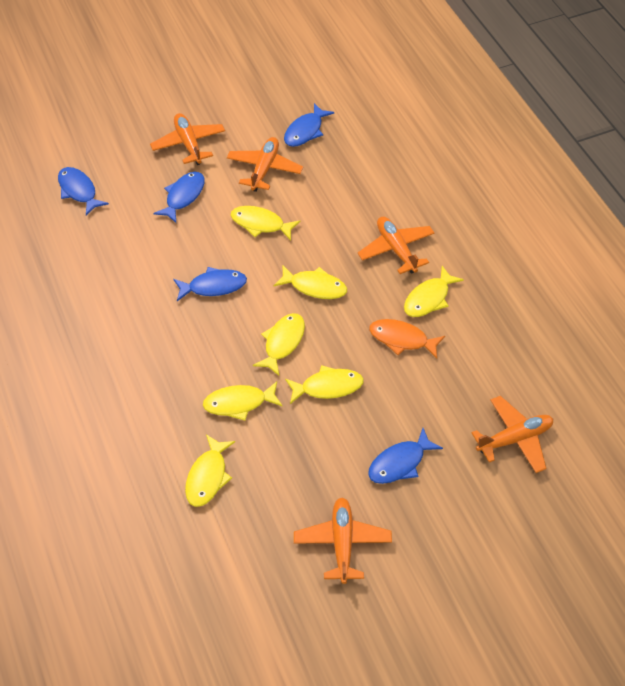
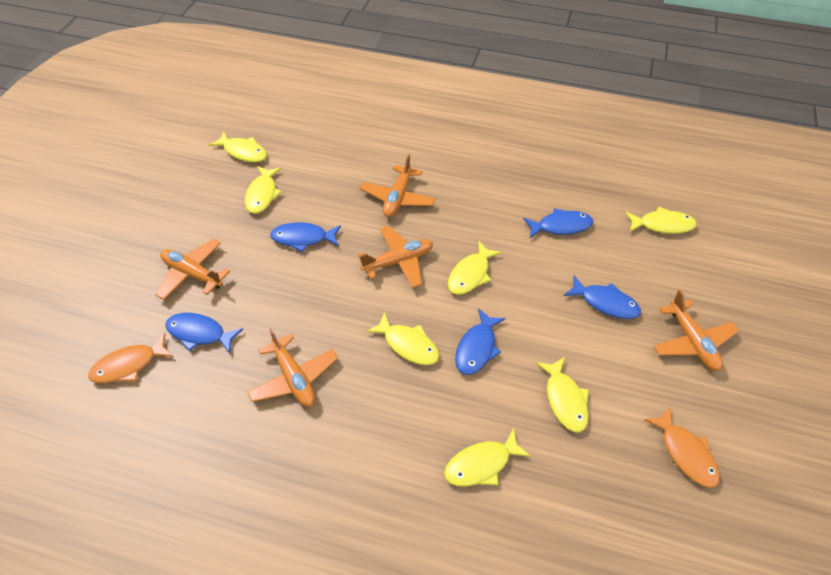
orange fish: [369,319,445,359] = 1 -> [88,333,174,383] [644,407,720,488] = 2

